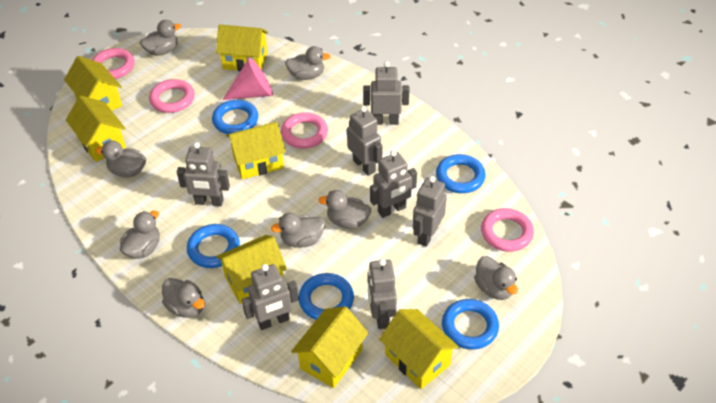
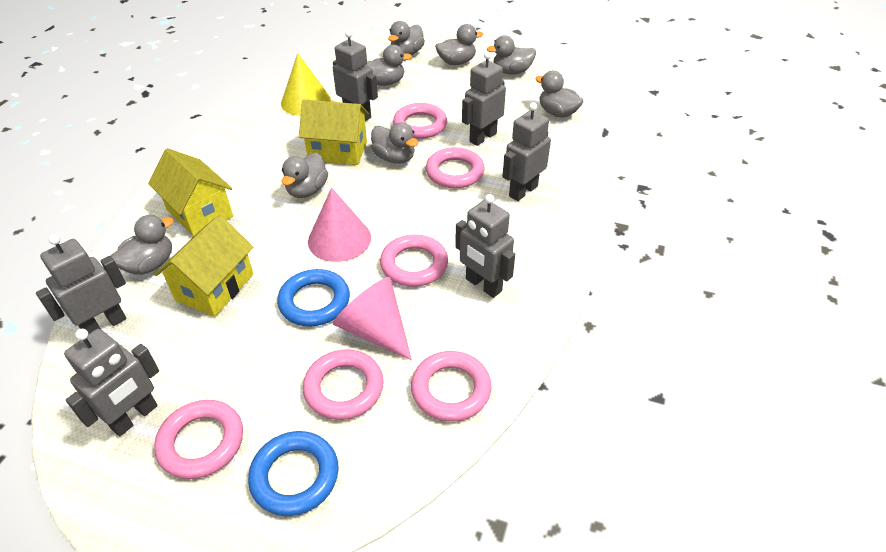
blue ring: [187,224,240,268] [212,100,258,134] [299,273,354,320] [436,154,486,193] [442,299,499,350] = 5 -> [248,431,339,516] [277,269,350,327] = 2
grey robot: [177,142,230,206] [242,264,299,330] [347,106,382,176] [363,61,409,125] [368,259,397,329] [370,150,417,218] [412,176,447,247] = 7 -> [36,235,127,334] [64,329,159,436] [333,30,378,122] [455,194,515,298] [462,51,506,146] [502,102,551,201] = 6
pink cone: [223,57,273,100] = 1 -> [308,188,371,262] [333,277,412,360] = 2
pink ring: [92,48,135,79] [149,79,195,113] [281,112,328,149] [481,208,534,252] = 4 -> [154,400,243,479] [303,350,384,420] [380,234,448,287] [393,103,447,139] [411,351,492,422] [426,147,485,188] = 6
yellow cone: none = 0 -> [281,53,331,116] = 1
yellow house: [64,56,122,111] [66,96,126,162] [216,24,269,71] [216,235,287,304] [226,122,286,180] [291,306,369,388] [379,309,459,389] = 7 -> [148,148,233,237] [155,215,253,317] [299,99,369,165] = 3

